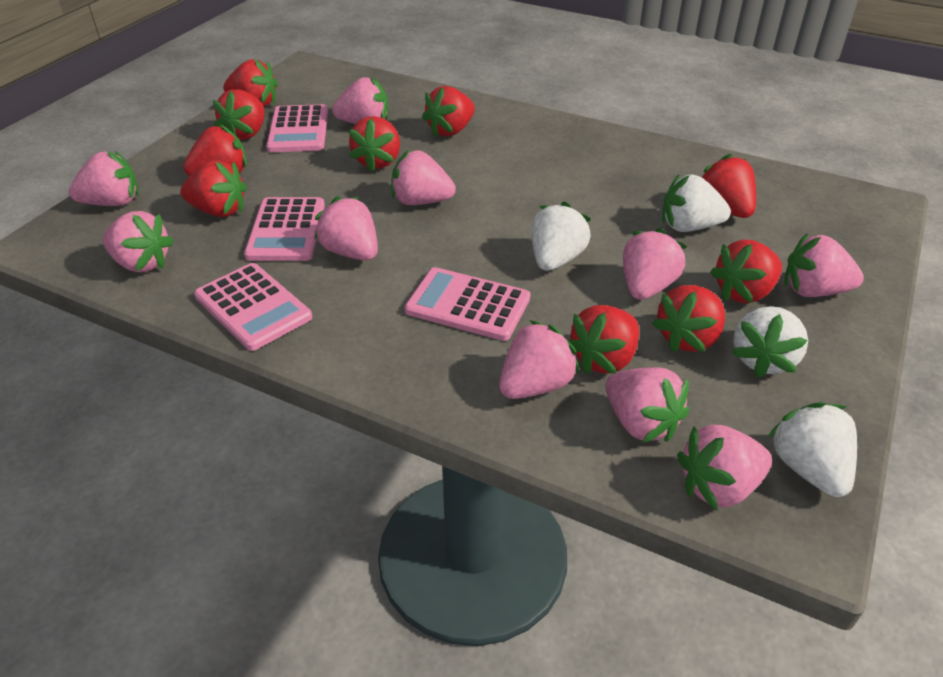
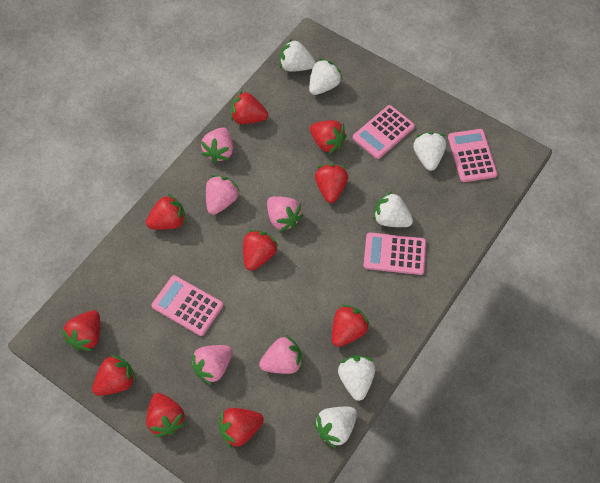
pink strawberry: [69,151,139,206] [103,211,174,272] [314,196,378,260] [332,77,388,124] [391,150,456,205] [499,320,580,399] [606,368,689,443] [623,228,687,300] [677,425,772,510] [784,234,864,297] = 10 -> [191,345,233,385] [201,127,233,163] [206,175,240,215] [259,335,303,374] [267,196,303,232] = 5
white strawberry: [532,202,591,271] [662,174,731,232] [731,306,808,378] [768,402,857,497] = 4 -> [280,39,316,72] [309,59,343,95] [314,407,357,449] [338,355,375,401] [373,191,413,227] [413,132,446,171] = 6

